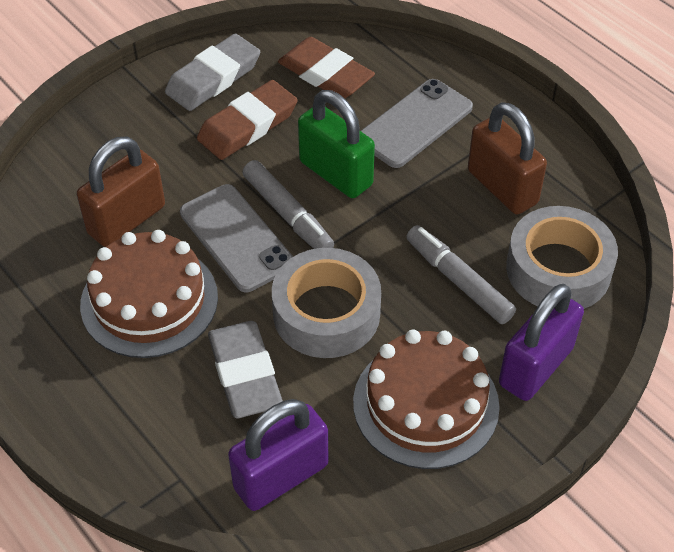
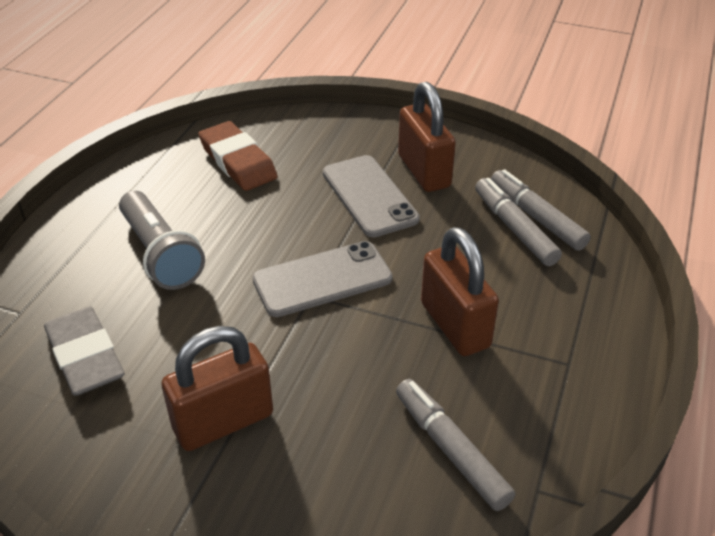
brown cake: [80,230,218,358] [353,329,500,469] = 2 -> none = 0
brown eraser: [197,80,298,160] [278,37,375,99] = 2 -> [198,121,278,191] = 1
brown padlock: [77,136,165,247] [468,102,547,215] = 2 -> [161,326,273,451] [398,82,456,192] [421,227,499,356] = 3
green padlock: [298,90,375,198] = 1 -> none = 0
grey eraser: [165,34,260,111] [208,321,283,418] = 2 -> [44,306,124,396] = 1
grey flashlight: none = 0 -> [119,191,205,290] = 1
grey marker: [242,160,334,249] [406,225,516,324] = 2 -> [396,379,515,511] [475,178,562,266] [491,169,591,251] = 3
grey tape: [272,248,381,358] [506,206,618,309] = 2 -> none = 0
purple padlock: [228,399,328,511] [499,284,584,401] = 2 -> none = 0

